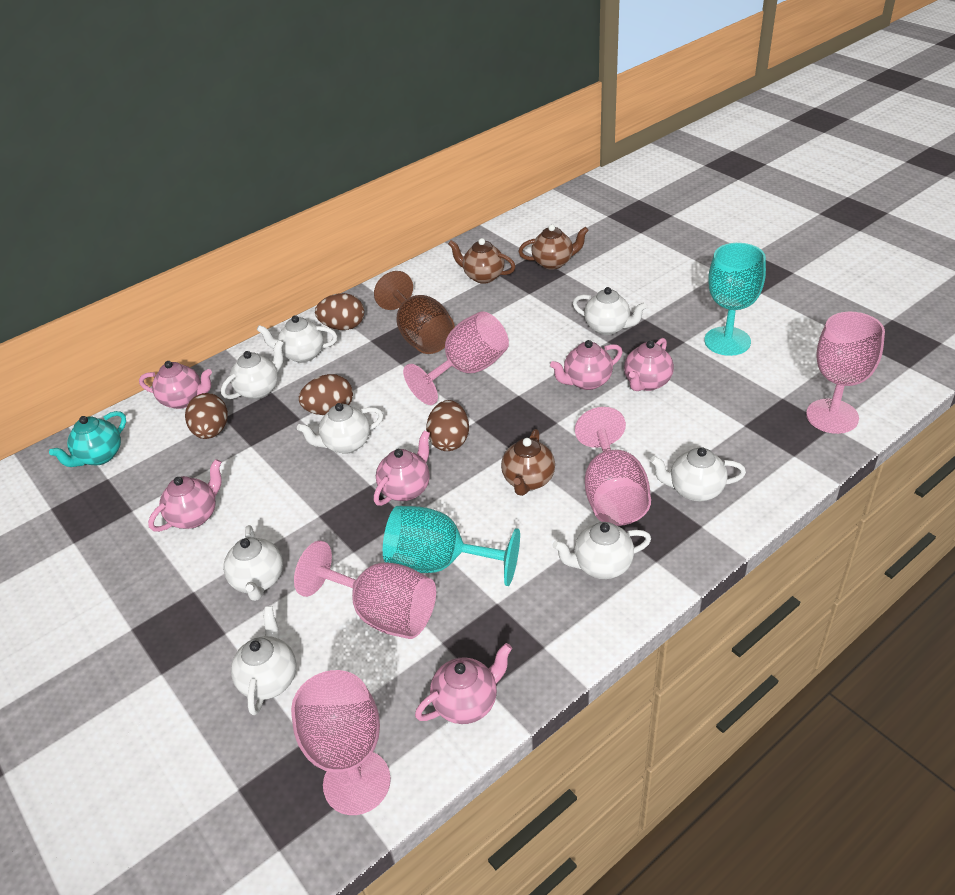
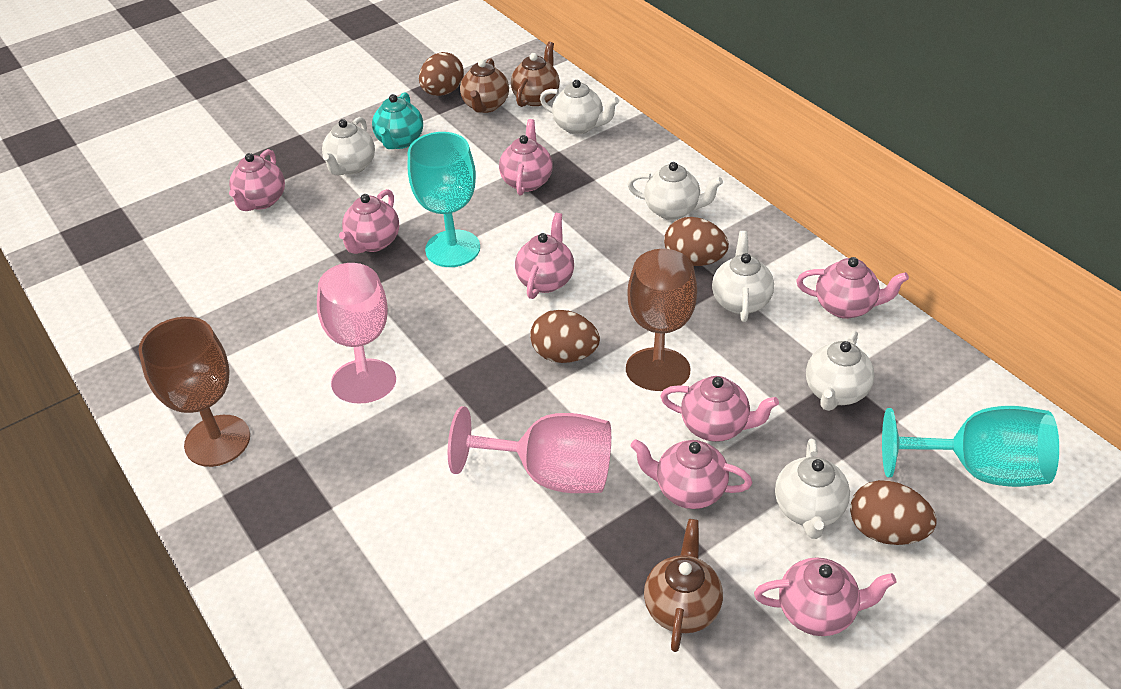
brown goblet: [374,271,455,354] = 1 -> [138,317,250,467] [626,249,697,391] = 2
pink goblet: [291,670,391,815] [294,540,436,639] [403,311,509,405] [575,407,651,526] [806,312,885,434] = 5 -> [317,263,396,404] [448,406,611,493] = 2
pink teapot: [139,361,212,409] [148,459,221,532] [374,431,430,506] [415,643,512,724] [550,340,623,390] [624,338,674,391] = 6 -> [229,149,285,211] [339,189,399,254] [499,119,553,196] [515,213,574,299] [630,439,752,509] [660,376,779,442] [754,557,897,636] [796,257,909,319] = 8
white teapot: [221,340,284,399] [223,525,283,601] [231,606,297,715] [257,315,337,363] [297,403,384,454] [552,522,651,579] [573,287,647,335] [650,447,746,501] = 8 -> [322,117,375,175] [540,80,619,134] [627,162,723,220] [712,231,774,322] [775,439,850,539] [806,331,875,411] = 6

